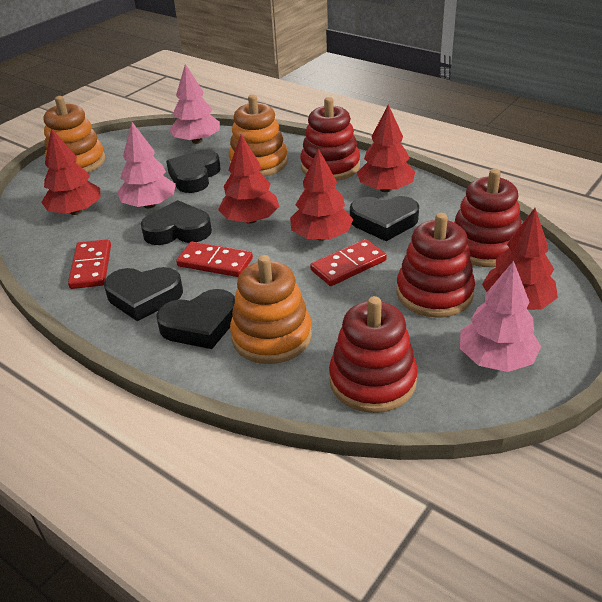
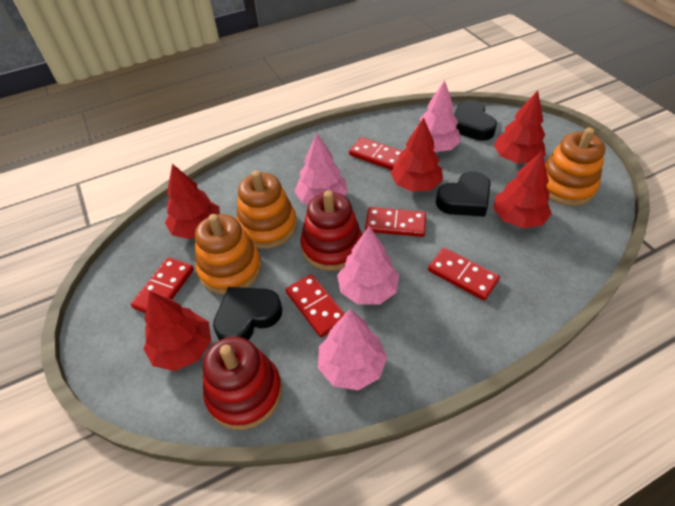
black heart: [104,267,183,321] [141,200,212,245] [156,289,235,349] [166,150,221,193] [350,196,419,241] = 5 -> [213,287,282,341] [436,172,491,217] [454,100,497,141] = 3
pink tree: [117,122,176,208] [169,64,220,144] [460,261,541,372] = 3 -> [294,133,348,204] [318,309,387,390] [337,226,399,305] [414,80,461,152] = 4
red domino: [68,239,111,289] [176,242,253,277] [310,239,387,286] = 3 -> [131,257,194,313] [286,274,345,338] [349,137,402,170] [365,207,426,237] [428,248,500,301] = 5
red stacking toy: [300,97,360,181] [329,296,418,413] [396,213,475,318] [454,169,522,267] = 4 -> [203,337,282,430] [300,190,362,271] = 2

